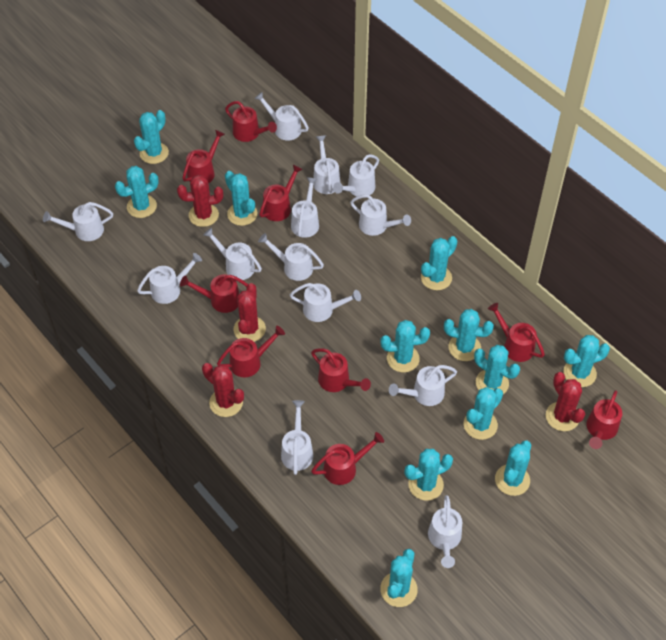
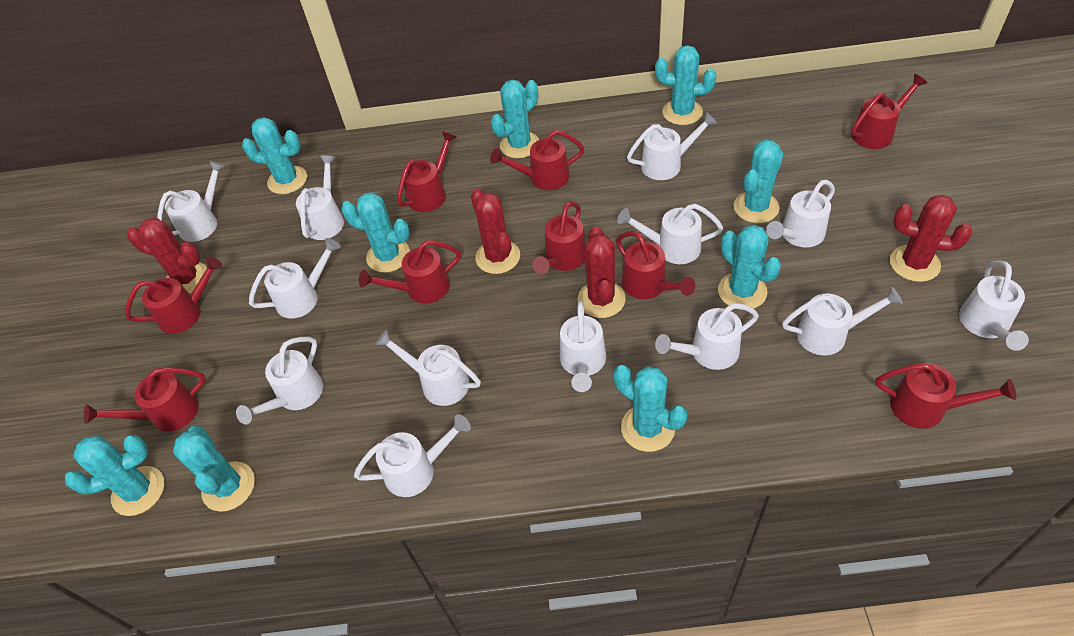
turquoise cactus: [115,166,159,218] [134,110,169,164] [225,171,257,226] [380,320,430,372] [380,549,418,607] [404,449,453,500] [421,236,457,290] [444,309,494,361] [464,387,503,440] [474,345,520,394] [495,440,531,496] [563,335,610,387] = 12 -> [65,435,164,516] [173,426,255,512] [242,117,307,194] [341,192,410,273] [491,80,539,159] [614,365,687,452] [655,45,716,125] [718,224,781,310] [734,140,783,223] = 9

